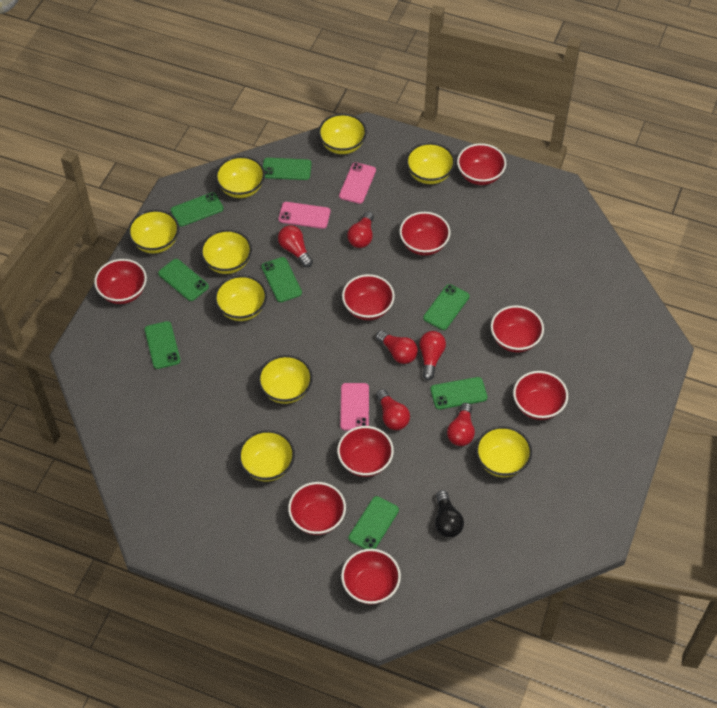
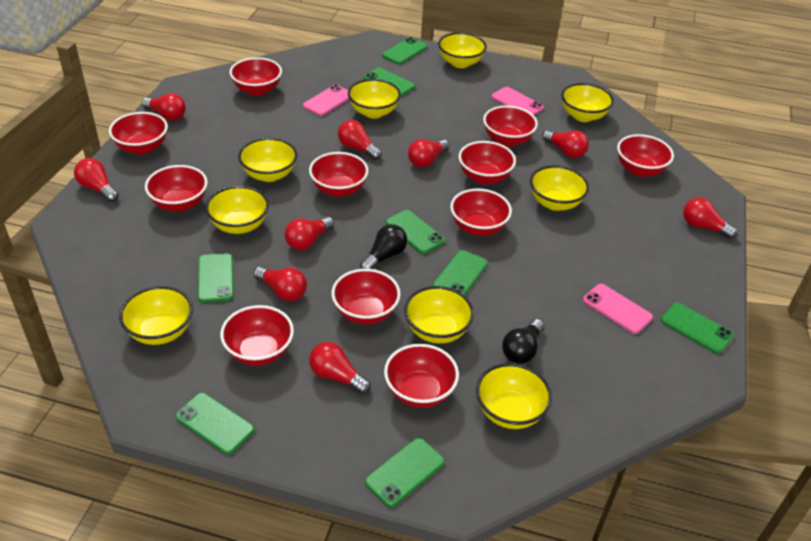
black light bulb: [435,490,464,537] = 1 -> [360,224,407,269] [502,319,545,364] = 2
red bowl: [94,259,147,304] [288,482,346,535] [337,426,394,477] [341,549,401,605] [342,274,395,320] [399,212,451,256] [457,143,506,185] [491,305,544,352] [513,371,568,420] = 9 -> [109,112,168,155] [145,165,208,212] [220,305,294,366] [230,57,282,96] [309,152,368,197] [332,269,401,325] [384,344,459,408] [450,188,512,236] [459,141,516,185] [483,106,538,147] [617,134,674,177] = 11
red light bulb: [278,225,313,267] [347,211,374,248] [376,330,418,364] [376,389,410,430] [419,331,446,380] [447,403,475,446] = 6 -> [74,158,119,202] [142,93,186,121] [254,266,307,301] [285,217,334,250] [309,342,371,394] [338,120,382,160] [408,139,449,167] [543,130,589,158] [683,198,738,239] = 9

